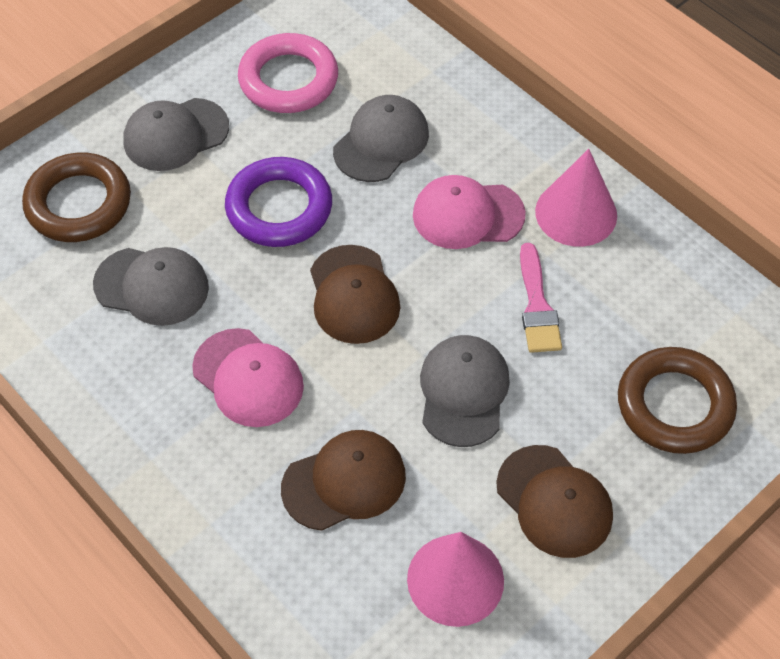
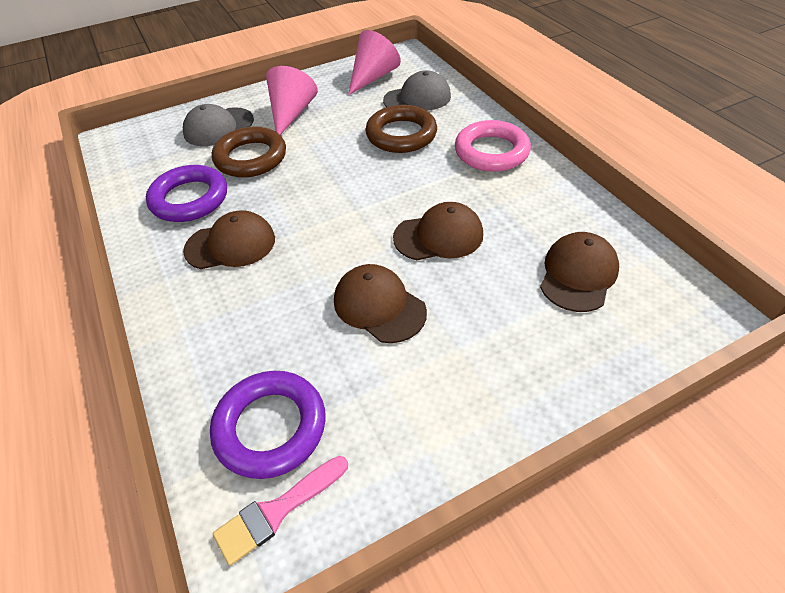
brown cap: [281,430,406,531] [310,245,400,344] [496,445,613,558] = 3 -> [183,210,275,269] [334,264,427,343] [393,202,483,260] [540,232,619,312] = 4
grey cap: [93,247,209,326] [123,98,229,171] [333,95,429,182] [420,335,510,447] = 4 -> [183,104,254,146] [383,70,451,110] = 2
pink cap: [192,328,304,427] [413,175,526,249] = 2 -> none = 0
purple ring: [225,157,332,247] = 1 -> [146,165,227,222] [210,371,326,479] = 2

